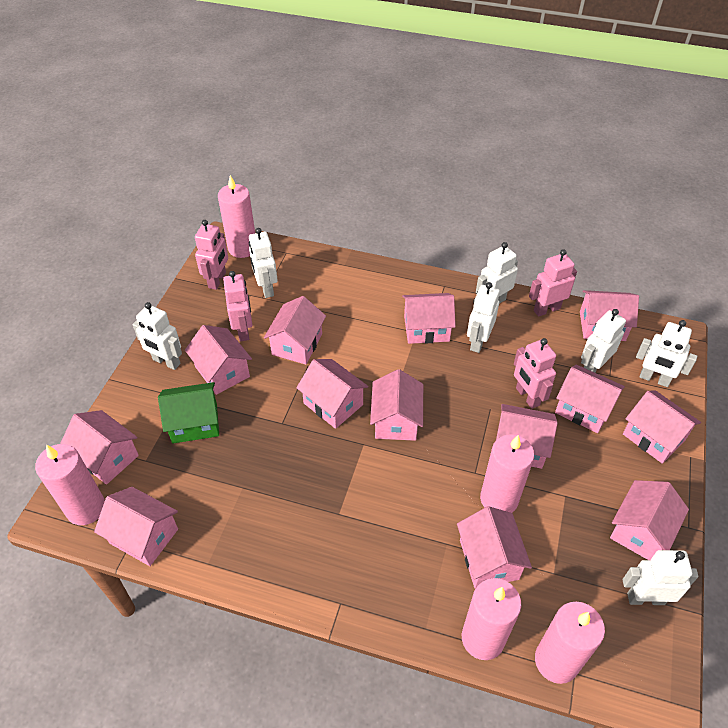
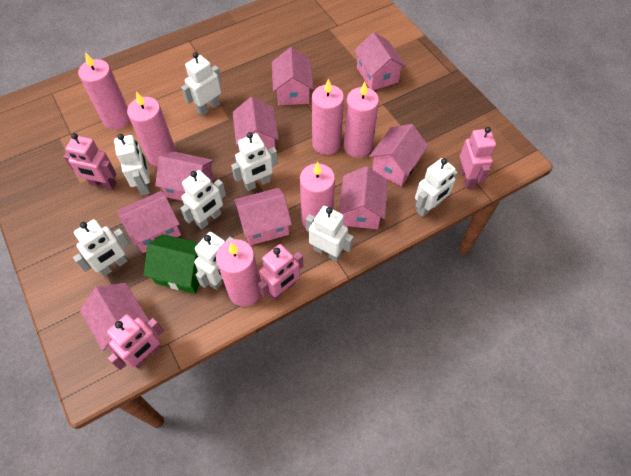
pink candle: [35,444,105,525] [218,175,255,258] [462,578,521,660] [480,434,534,513] [535,601,605,684] = 5 -> [78,52,130,130] [127,91,176,167] [216,239,261,306] [300,162,335,228] [312,79,344,155] [344,82,379,157] = 6
pink house: [60,410,139,485] [94,487,178,566] [185,325,252,395] [264,296,326,364] [296,359,369,429] [370,369,423,441] [402,293,456,344] [457,506,532,589] [496,404,558,469] [555,365,625,433] [580,290,639,341] [610,480,689,560] [623,390,701,464] = 13 -> [80,283,149,354] [118,191,181,253] [155,151,214,201] [233,97,279,150] [234,188,292,246] [272,48,313,105] [339,166,388,229] [354,32,406,90] [369,124,428,186] = 9
white robot: [133,302,182,370] [249,228,278,298] [467,282,500,353] [476,242,518,303] [581,309,626,373] [623,550,698,605] [636,320,697,387] = 7 -> [73,219,130,276] [114,134,150,196] [180,170,226,229] [181,52,222,116] [194,232,235,290] [231,132,278,191] [306,206,354,262] [415,158,458,217] = 8

